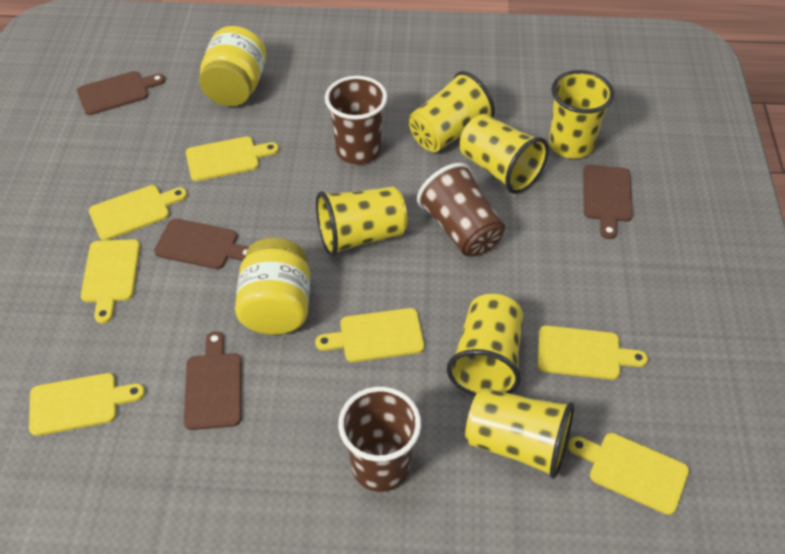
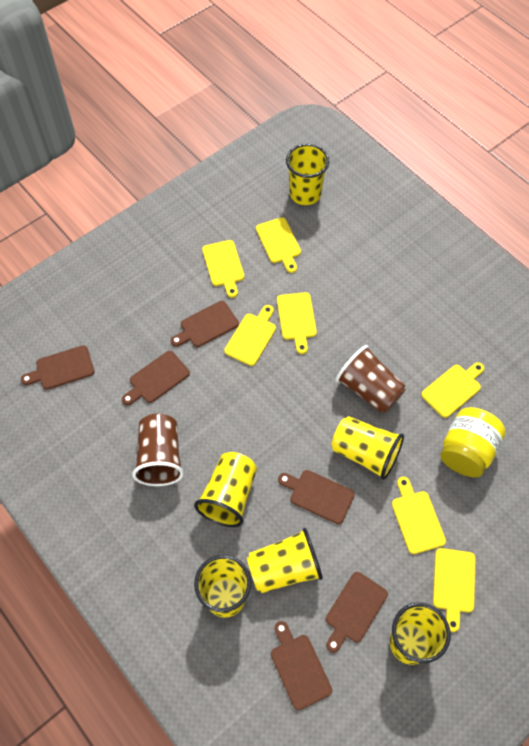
brown cup: [325,76,388,164] [338,387,421,492] [417,163,505,256] = 3 -> [132,414,184,486] [336,345,406,413] = 2
brown cutting board: [77,71,165,115] [154,218,249,269] [184,331,242,430] [583,165,633,239] = 4 -> [21,345,95,390] [122,351,190,405] [171,301,239,347] [271,621,332,710] [278,470,355,524] [326,572,388,653] = 6
yellow jar: [199,26,267,106] [235,238,310,335] = 2 -> [440,407,506,477] = 1

